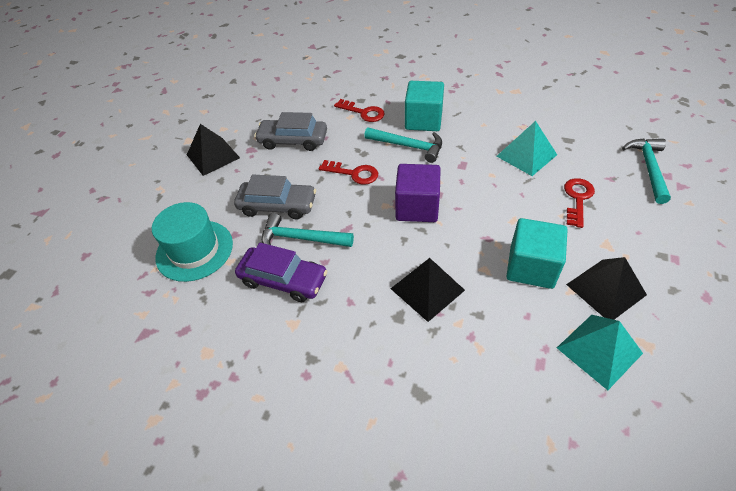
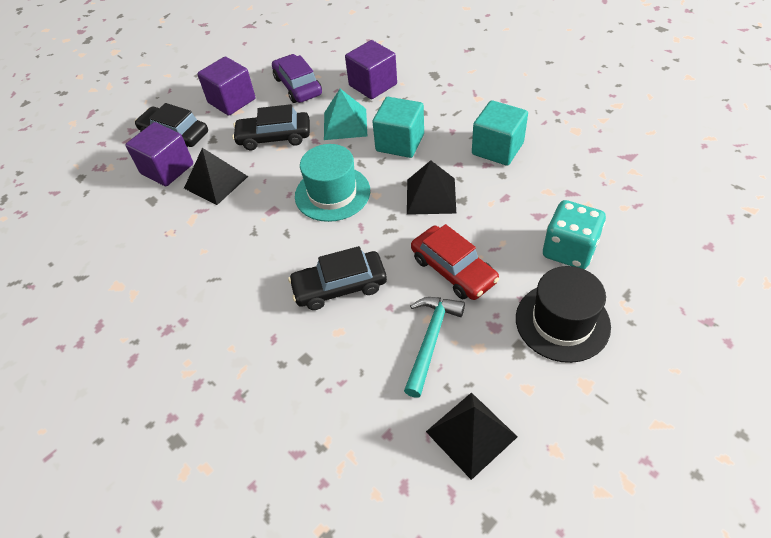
black car: none = 0 -> [135,103,208,148] [232,104,310,150] [288,246,387,310] = 3
black hat: none = 0 -> [516,266,611,363] = 1
grey car: [234,175,316,219] [254,112,327,151] = 2 -> none = 0
purple cube: [395,164,441,222] = 1 -> [125,122,193,186] [197,57,255,116] [345,40,397,99] = 3
red car: none = 0 -> [411,224,499,300] = 1
red key: [319,160,378,185] [334,99,385,122] [564,178,595,228] = 3 -> none = 0
turquoise dice: none = 0 -> [543,200,606,269] = 1
turquoise hammer: [262,213,354,247] [364,127,442,163] [622,138,671,204] = 3 -> [404,297,465,398] = 1
turquoise pyramid: [497,121,557,176] [557,315,643,390] = 2 -> [324,89,367,140] = 1

